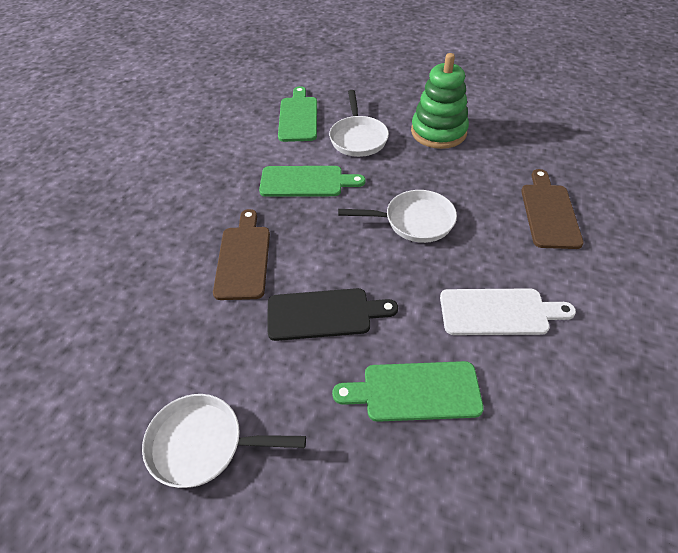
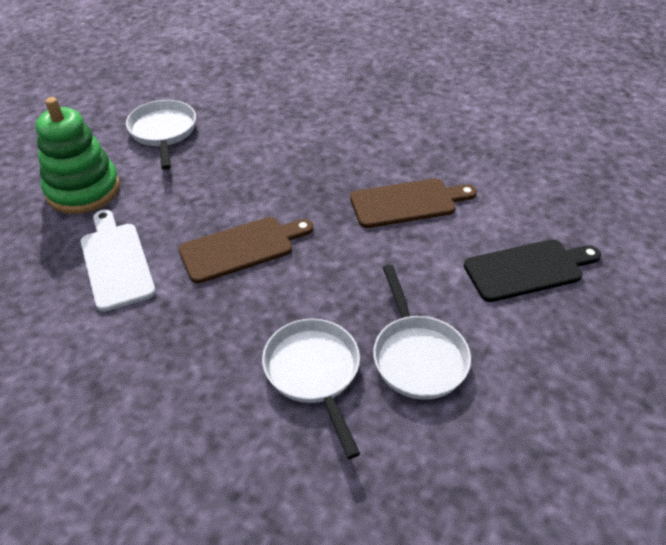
green cutting board: [259,166,366,197] [278,86,317,142] [332,361,484,422] = 3 -> none = 0

